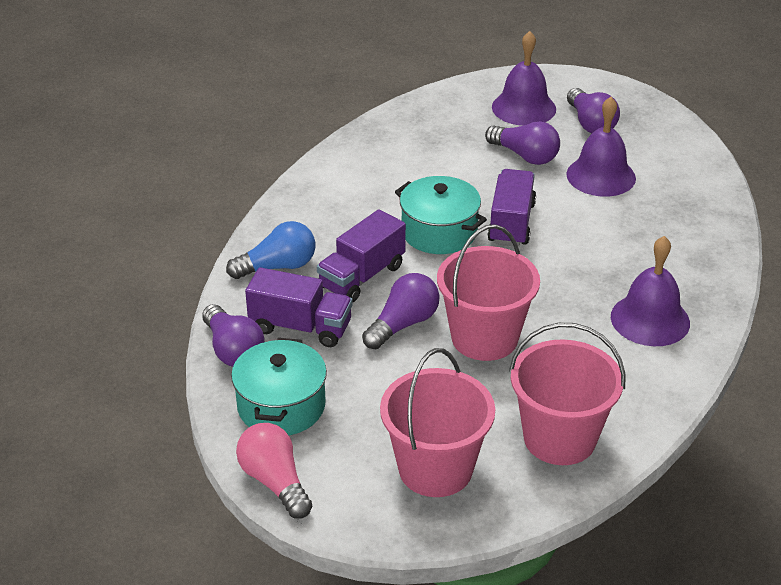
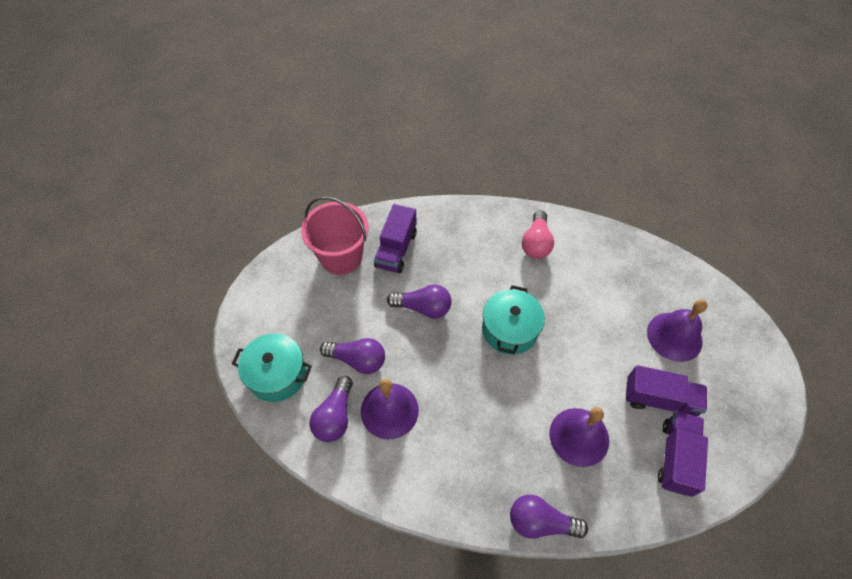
blue light bulb: [226,221,315,279] = 1 -> none = 0
pink bucket: [380,348,495,497] [437,224,540,361] [509,323,625,465] = 3 -> [301,196,368,275] = 1

